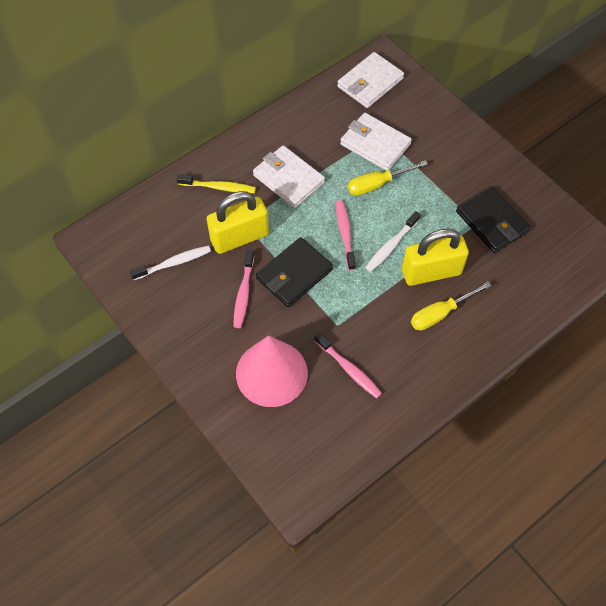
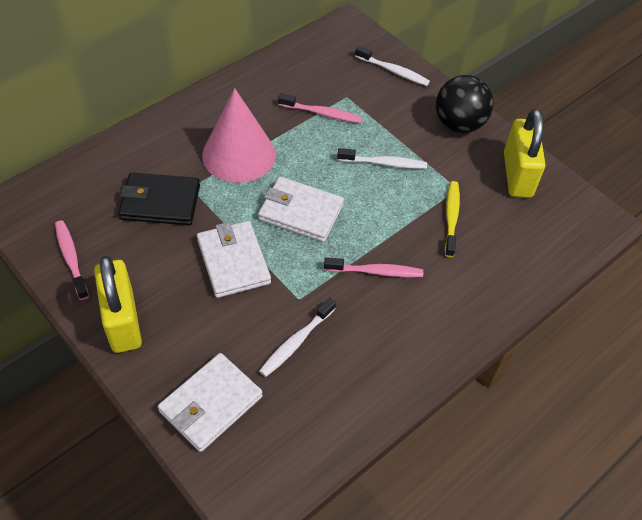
black ball: none = 0 -> [436,75,493,133] = 1
black wallet: [256,237,333,307] [456,186,530,253] = 2 -> [118,172,200,225] = 1
white toothbrush: [130,245,211,280] [365,211,421,272] = 2 -> [259,298,336,377] [337,148,427,169] [355,46,430,86] = 3
yellow screwdriver: [348,160,428,195] [411,281,491,331] = 2 -> none = 0

